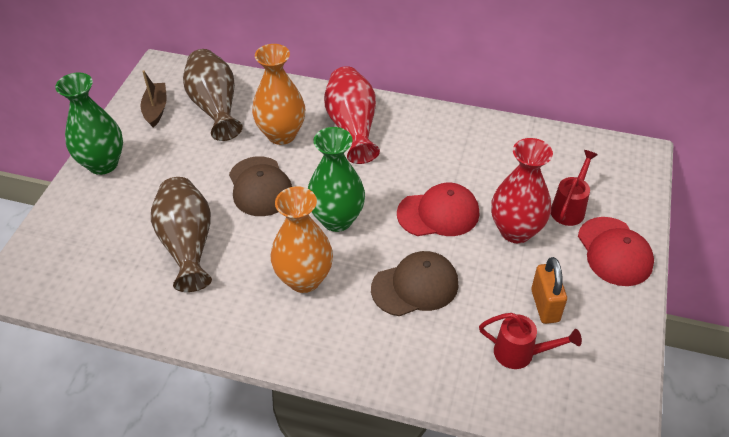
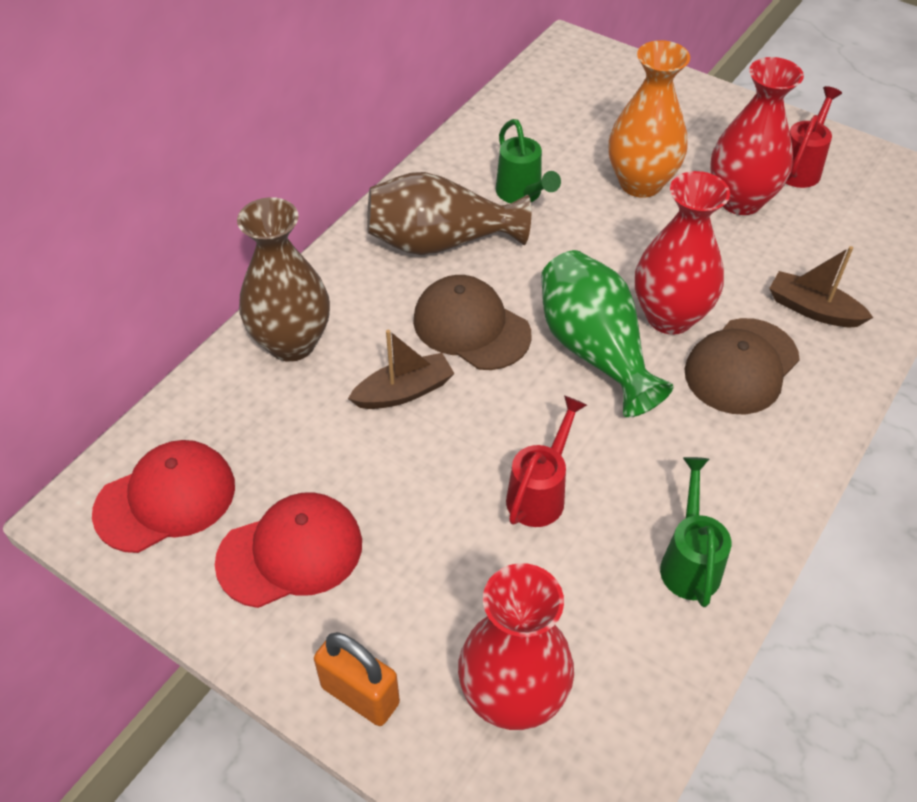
brown boat: [141,70,167,128] = 1 -> [348,330,455,409] [769,246,873,327] = 2
green vase: [55,72,123,175] [308,127,365,232] = 2 -> [541,250,673,417] = 1
green watering can: none = 0 -> [496,119,561,203] [660,457,731,607] = 2
orange vase: [252,44,305,145] [271,186,333,293] = 2 -> [608,40,690,198] = 1
red vase: [324,66,380,164] [491,138,553,243] = 2 -> [458,563,574,730] [635,171,730,335] [710,57,804,215] = 3

